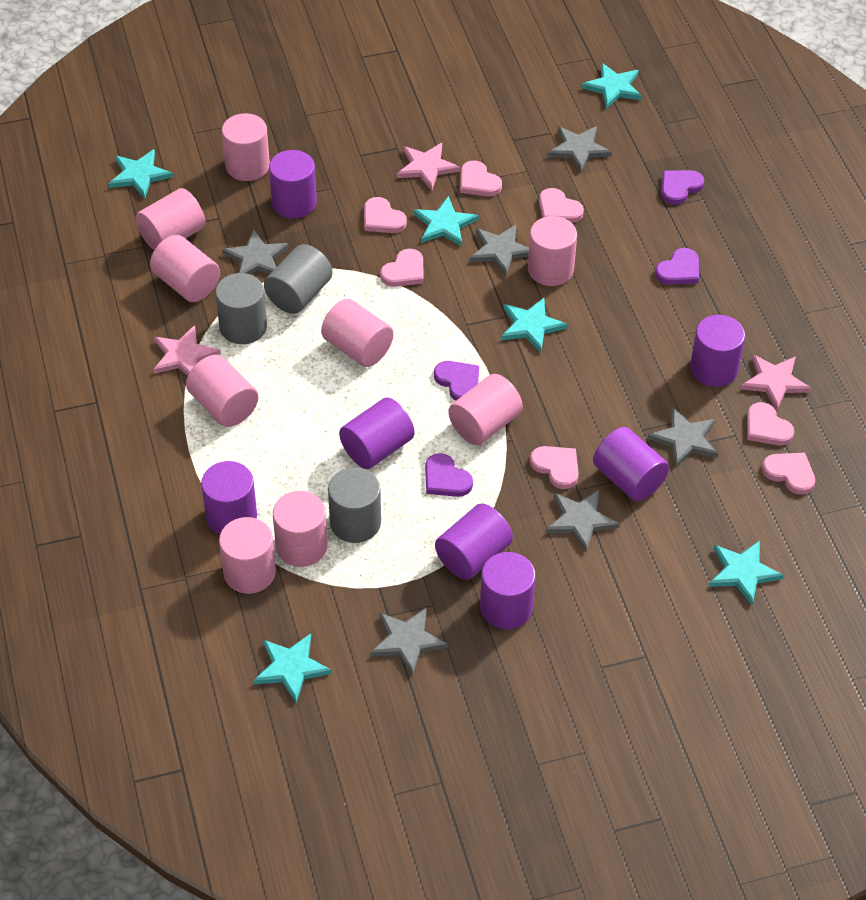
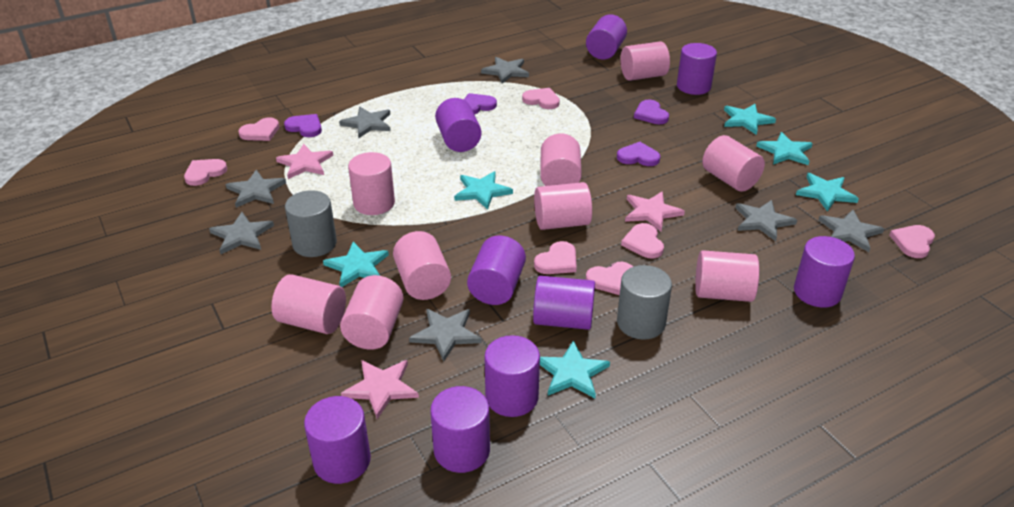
grey cylinder: [215,273,267,344] [264,244,333,314] [328,467,381,543] = 3 -> [285,190,337,257] [617,265,672,340] = 2
grey star: [222,230,289,274] [370,607,448,676] [469,225,529,276] [545,490,620,552] [548,126,612,172] [648,408,718,468] = 6 -> [209,212,274,254] [225,170,286,208] [339,107,391,138] [409,309,482,362] [481,57,529,84] [736,200,797,241] [819,210,884,252] = 7
purple cylinder: [201,461,257,534] [269,150,317,218] [339,398,415,469] [435,503,513,580] [480,552,536,629] [593,427,669,501] [690,315,745,387] = 7 -> [304,396,371,484] [430,386,490,473] [435,98,481,152] [467,236,526,305] [484,335,540,417] [533,276,595,330] [586,14,627,60] [677,43,717,95] [794,236,855,308] = 9

